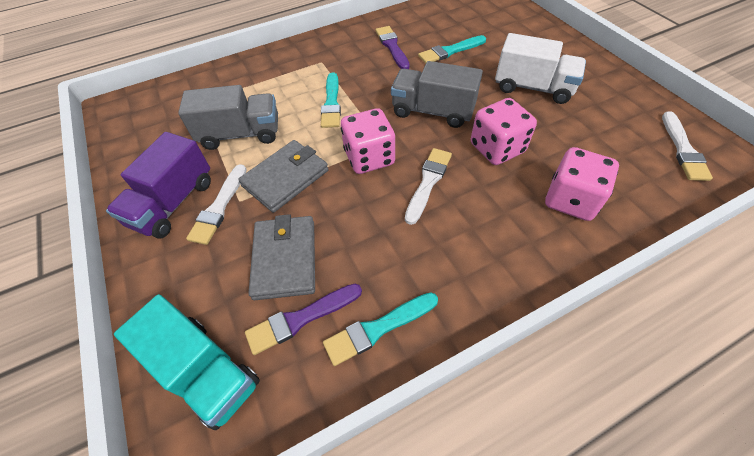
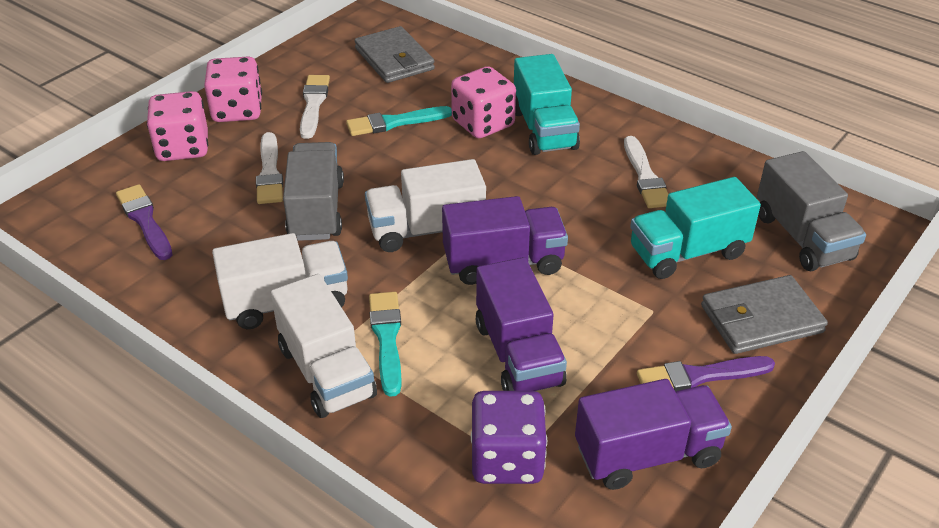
purple dice: none = 0 -> [471,391,547,484] = 1
purple truck: [106,132,211,238] = 1 -> [442,196,568,285] [476,257,567,391] [575,379,732,490] = 3
turquoise brush: [321,72,341,128] [323,292,438,366] [418,35,486,64] = 3 -> [346,106,452,136] [369,292,401,397] = 2
turquoise truck: [114,294,260,430] = 1 -> [514,54,580,155] [630,177,761,279] = 2
white truck: [495,33,586,104] = 1 -> [212,233,348,329] [271,274,377,418] [365,159,486,252] = 3

